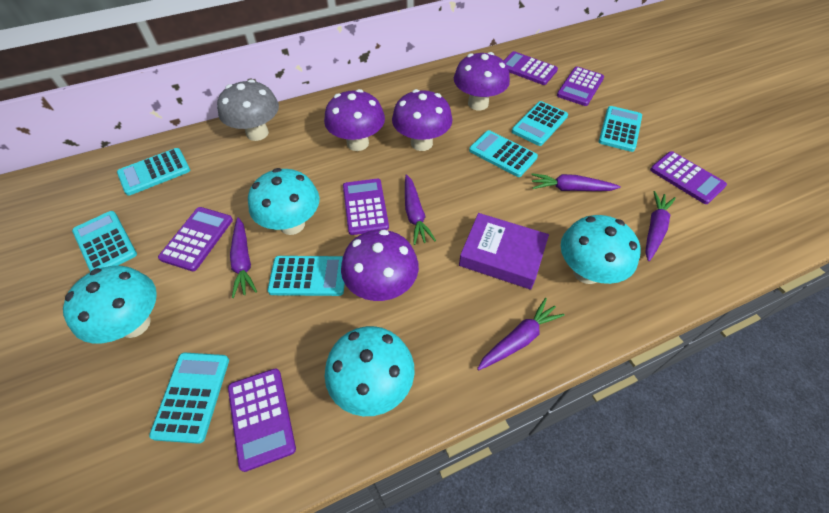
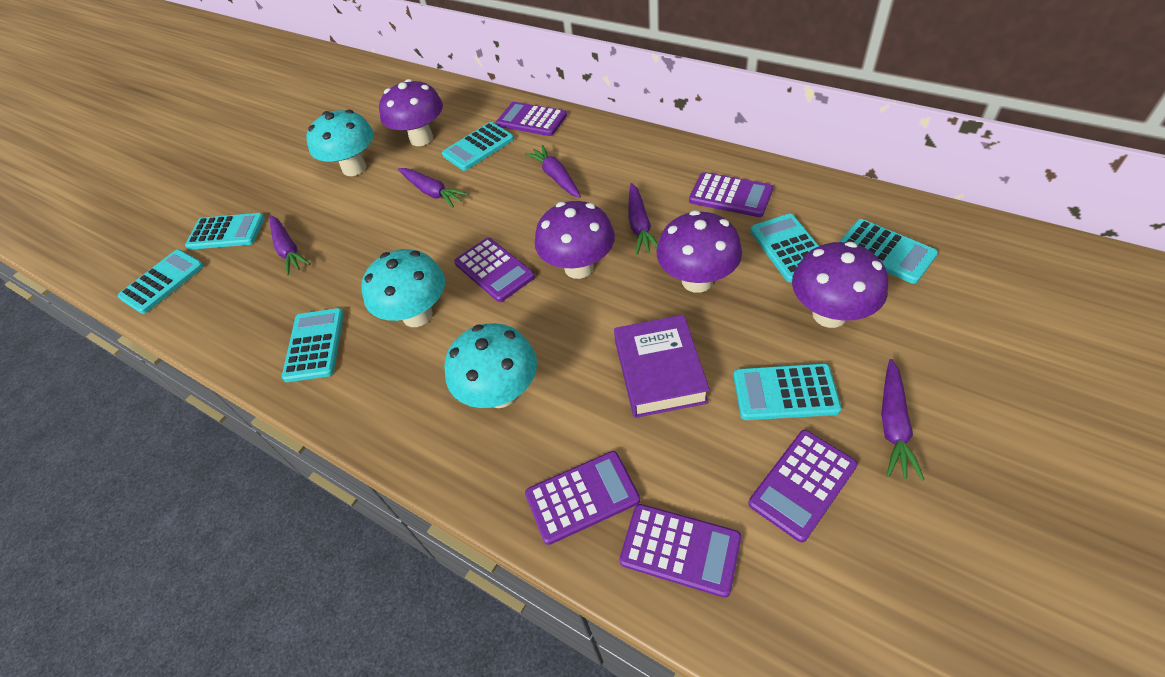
grey mushroom: [217,79,279,141] = 1 -> none = 0
turquoise mushroom: [63,266,157,343] [248,168,320,235] [325,326,414,416] [561,215,640,284] = 4 -> [306,109,374,176] [361,249,445,327] [444,323,537,408] = 3

